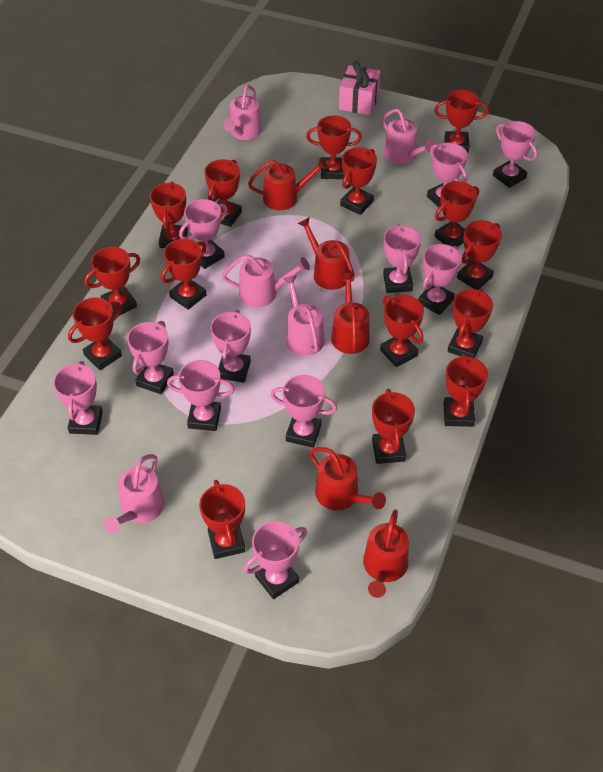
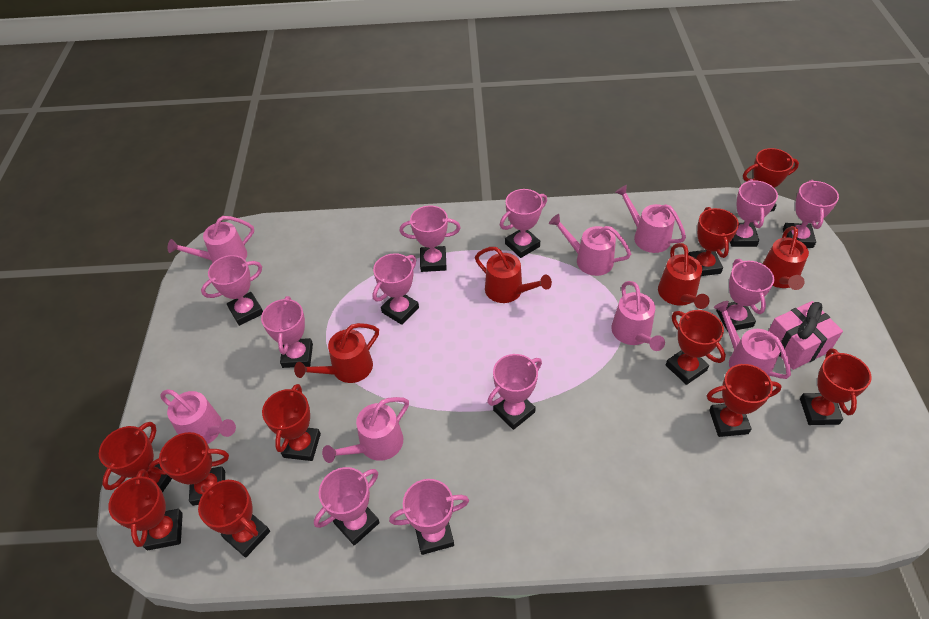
pink watering can: [104,454,165,533] [222,255,310,307] [223,85,262,140] [283,275,325,356] [382,109,435,164] = 5 -> [160,389,236,444] [168,216,254,263] [322,397,409,463] [549,214,631,276] [611,281,665,351] [615,185,686,253] [714,301,791,379] = 7
red trophy: [68,297,122,370] [84,247,140,315] [150,182,188,248] [161,239,206,310] [199,480,245,559] [204,159,242,227] [306,115,362,179] [340,147,377,215] [372,389,415,464] [380,295,424,367] [434,90,489,153] [434,181,479,247] [443,354,488,427] [447,289,493,358] [457,220,502,290] = 15 -> [99,422,172,493] [108,469,183,550] [149,432,229,506] [198,480,270,558] [262,384,321,461] [666,310,726,385] [689,207,739,276] [707,364,782,437] [743,148,799,212] [800,348,871,425] = 10
red watering can: [248,158,328,210] [298,217,355,290] [309,447,386,511] [331,273,370,354] [363,509,409,598] = 5 -> [294,323,379,383] [475,247,552,303] [658,243,710,309] [763,226,809,290] = 4

